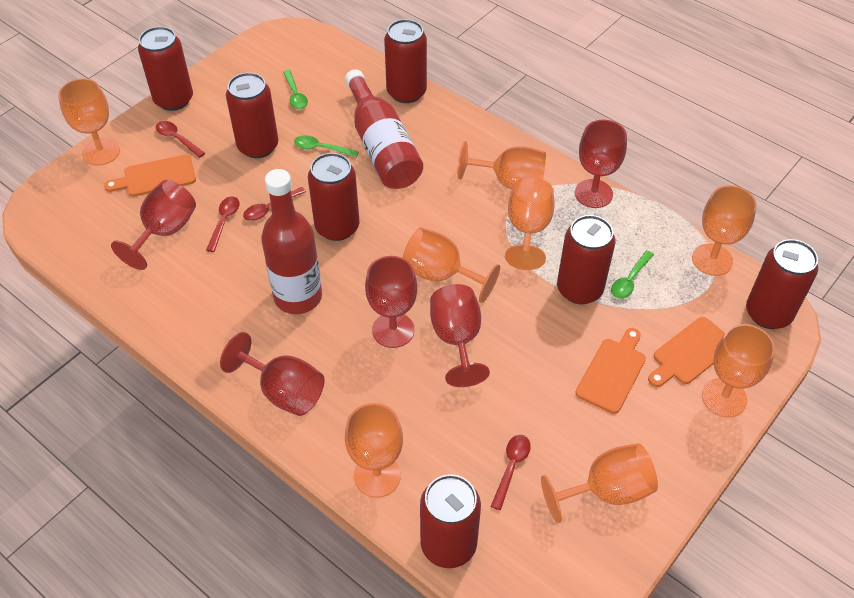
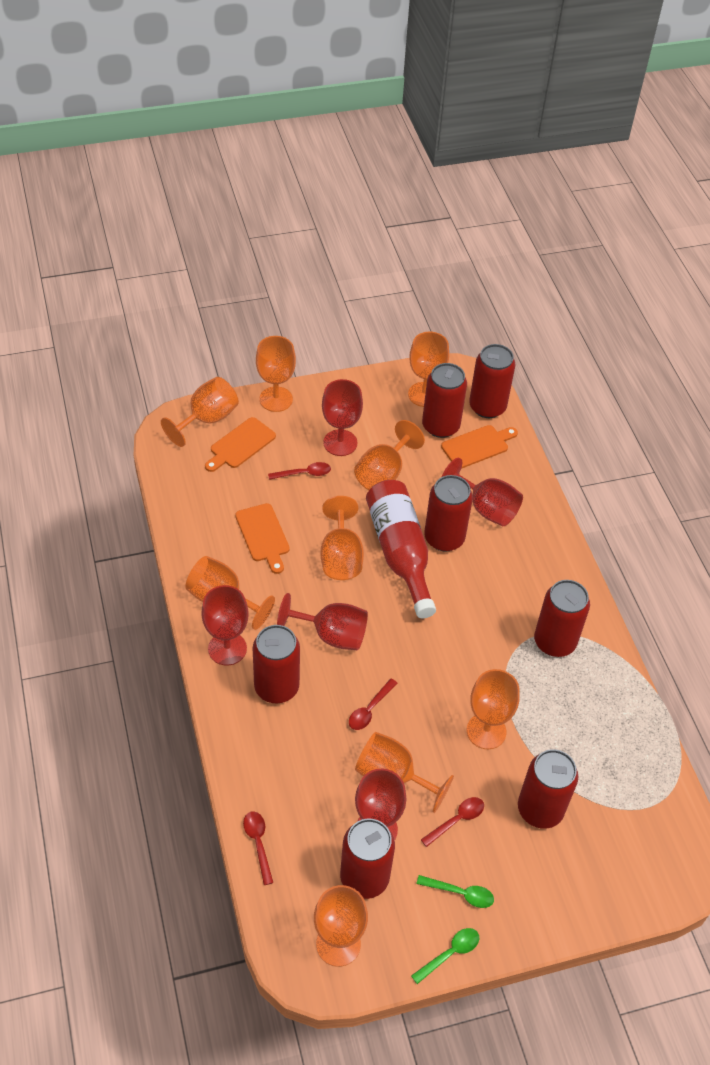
green spoon: [283,70,308,109] [294,135,359,157] [611,250,654,299] = 3 -> [411,928,479,984] [417,875,494,908] = 2
orange goblet: [58,78,120,166] [345,403,403,498] [403,227,500,303] [457,141,546,189] [505,177,555,270] [541,443,658,523] [692,185,757,276] [702,324,775,417] = 8 -> [161,377,239,447] [185,556,275,630] [256,336,296,412] [314,885,368,967] [321,496,364,580] [354,420,425,490] [355,732,454,813] [408,332,449,407] [467,669,520,749] = 9
red bottle: [261,169,322,314] [345,69,423,189] = 2 -> [366,480,436,618] = 1

